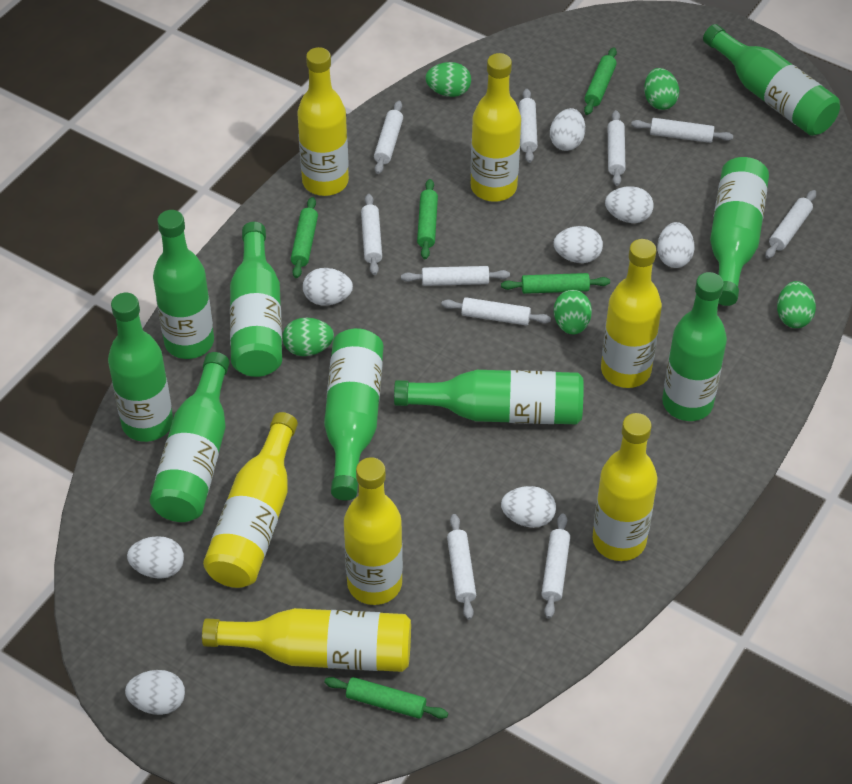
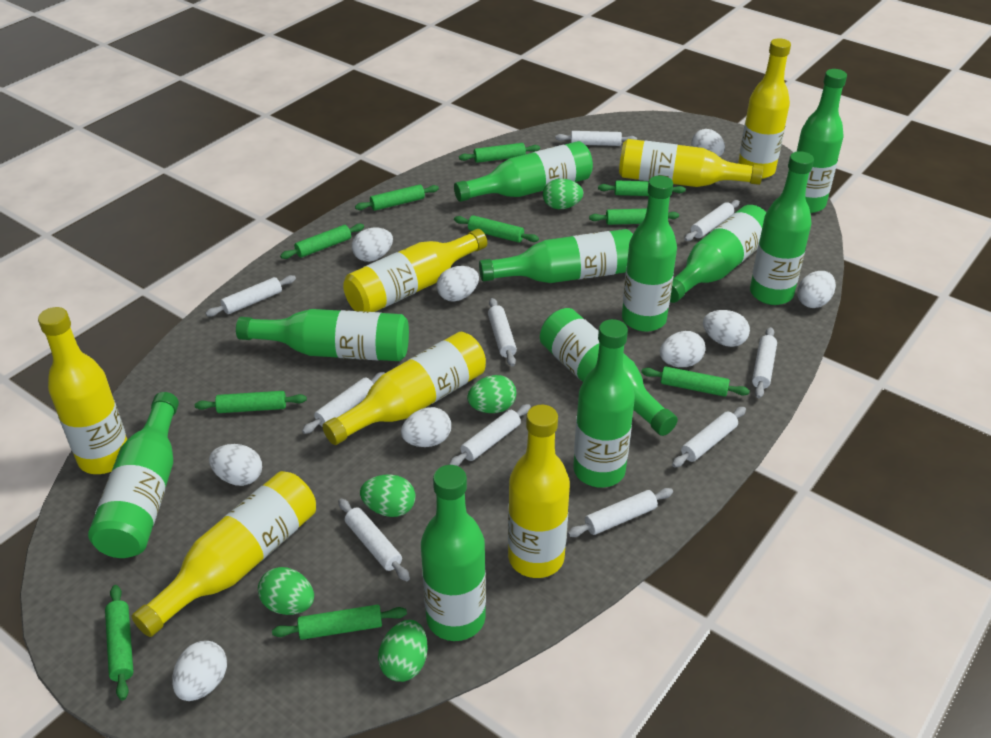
green bottle: [108,293,173,442] [150,352,230,522] [153,210,214,359] [230,222,282,377] [324,328,383,501] [394,370,584,425] [662,272,727,421] [703,24,840,136] [710,157,769,306] = 9 -> [88,392,179,558] [236,309,409,361] [421,465,486,641] [454,141,593,202] [479,229,633,283] [540,308,678,436] [573,319,635,488] [622,176,677,332] [670,205,766,303] [750,151,814,305] [797,69,847,213] = 11
green rolling pin: [291,197,318,278] [324,677,448,719] [417,179,438,259] [501,273,610,294] [584,47,617,115] = 5 -> [105,585,134,700] [195,391,307,413] [272,605,407,640] [280,224,364,259] [355,184,439,211] [454,215,539,243] [459,143,540,163] [589,208,679,225] [598,181,686,196] [641,366,750,397] = 10
white egg: [125,670,185,715] [127,536,184,579] [303,268,353,306] [501,486,556,528] [550,108,585,151] [553,226,603,263] [605,186,654,223] [657,222,695,268] = 8 -> [172,641,227,701] [209,444,262,486] [352,228,393,262] [401,407,451,447] [437,266,479,302] [660,331,706,367] [691,129,725,157] [703,310,750,347] [797,271,836,308] = 9

